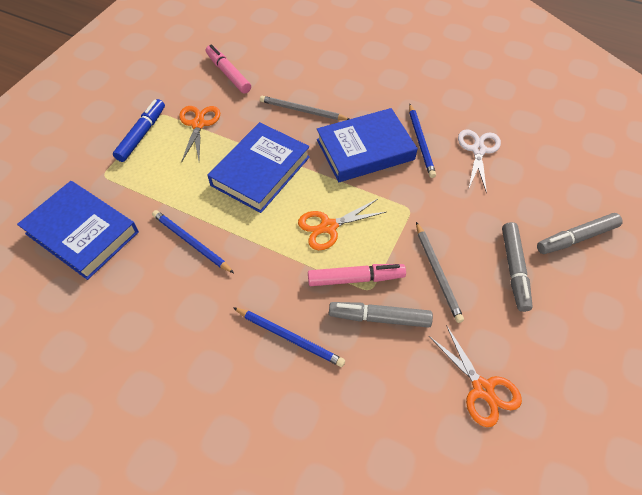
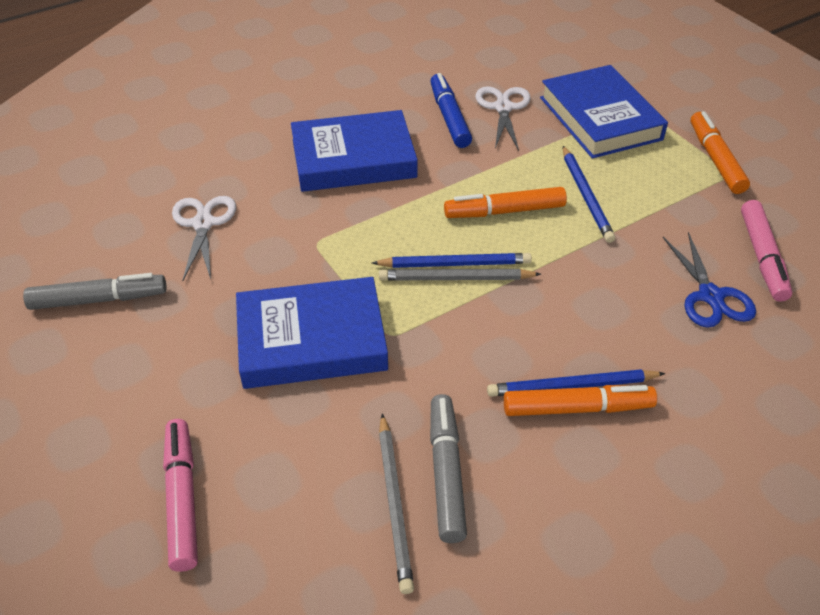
blue scissors: none = 0 -> [663,232,756,328] = 1
grey marker: [329,302,433,328] [502,222,533,312] [537,213,623,254] = 3 -> [23,273,166,310] [430,394,467,543] = 2
orange marker: none = 0 -> [444,187,567,218] [504,385,657,416] [691,111,750,194] = 3
orange scissors: [179,106,220,163] [298,199,386,250] [429,325,522,427] = 3 -> none = 0
white scissors: [458,129,501,194] = 1 -> [172,196,236,281] [476,87,531,151] = 2

